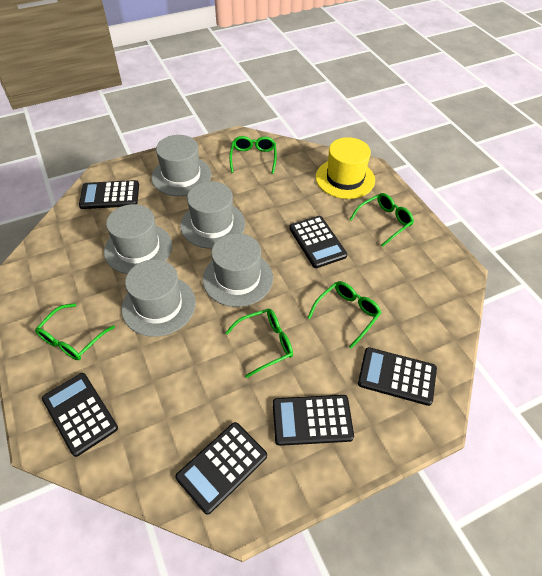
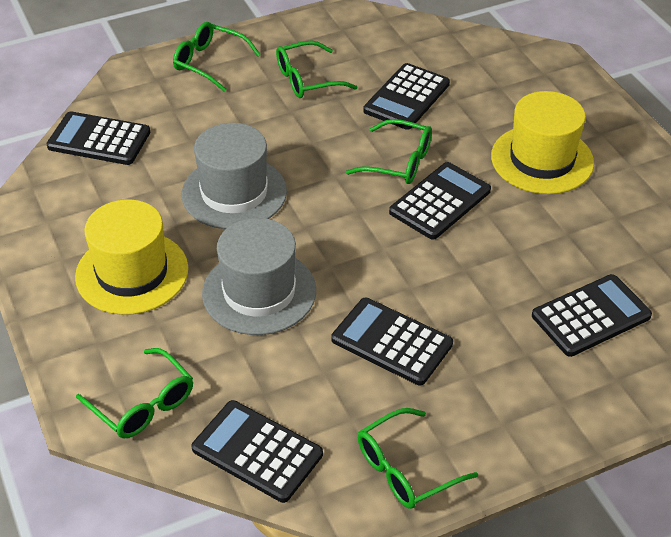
grey hat: [104,204,172,274] [122,259,196,337] [151,135,212,196] [180,181,245,249] [203,233,273,307] = 5 -> [182,123,287,229] [202,218,316,335] = 2
yellow hat: [316,137,375,199] = 1 -> [75,200,188,315] [491,91,594,194] = 2

